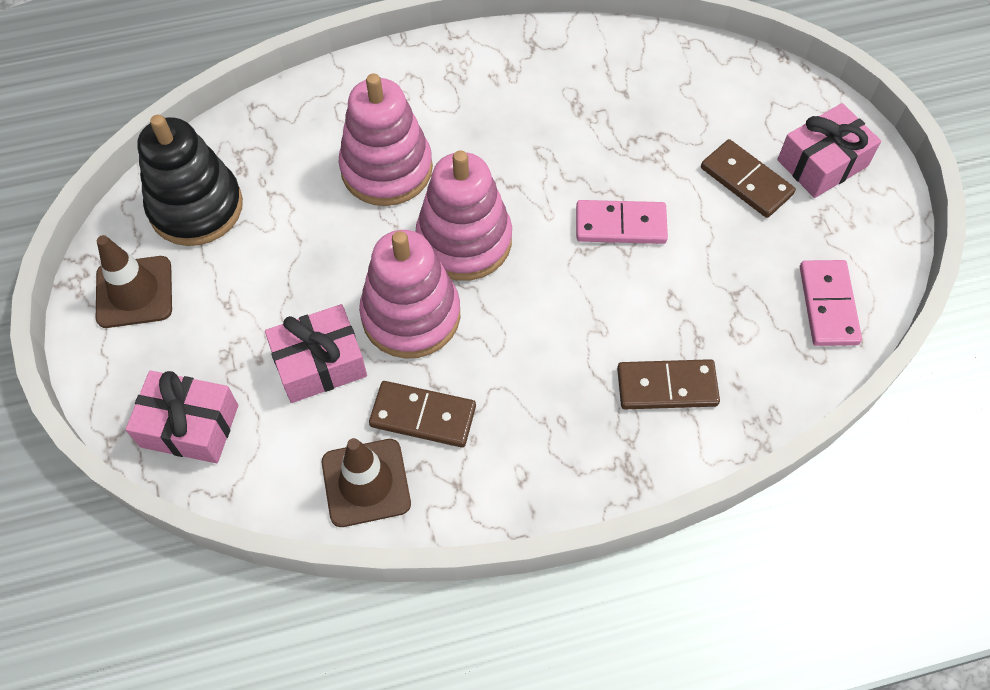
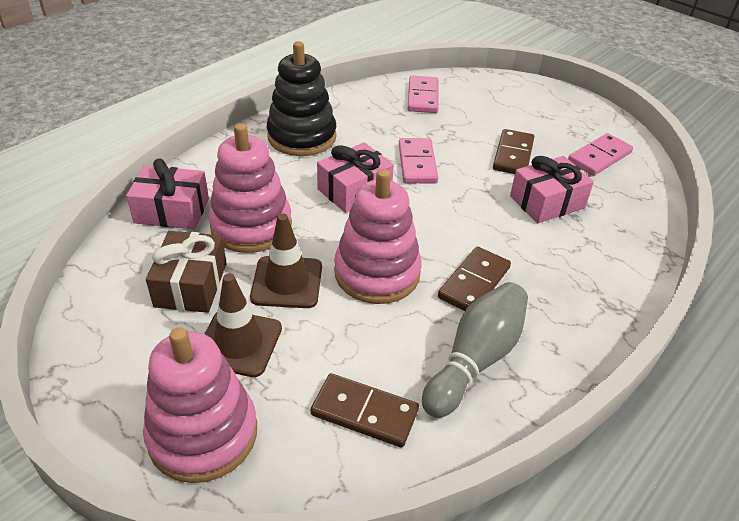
brown gift: none = 0 -> [146,231,227,313] = 1
grey bowling pin: none = 0 -> [422,282,528,418] = 1
pink domino: [576,200,668,244] [800,260,862,346] = 2 -> [399,138,438,183] [408,76,439,113] [568,133,633,176] = 3

